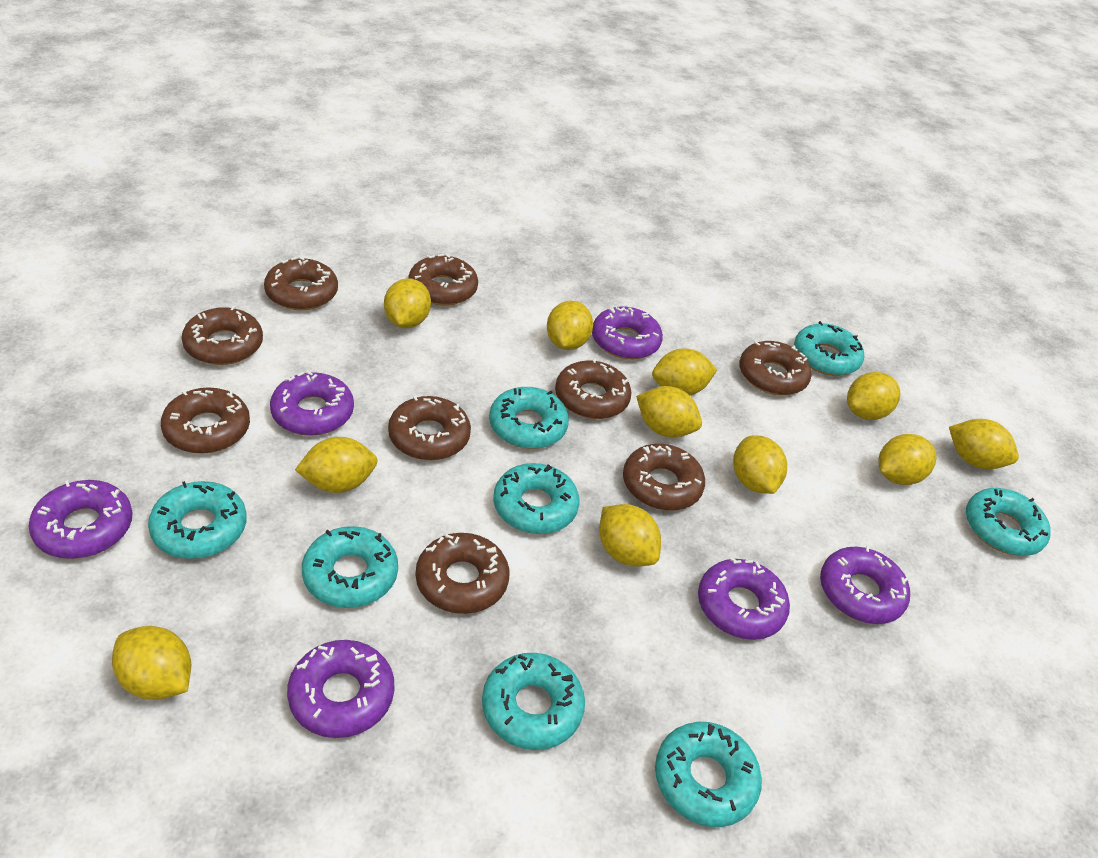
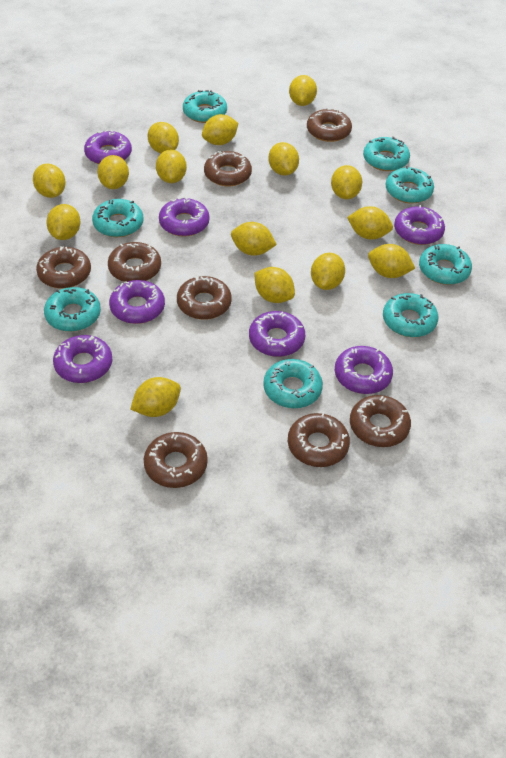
brown donut: [161,387,250,454] [182,306,263,365] [264,257,338,310] [388,396,471,460] [408,254,478,305] [416,533,509,614] [555,358,631,419] [623,444,705,511] [739,341,812,395] = 9 -> [36,246,91,289] [108,242,161,282] [144,432,208,488] [177,276,232,320] [204,151,252,187] [288,412,350,467] [307,108,352,142] [350,395,411,447] = 8
purple donut: [28,480,132,559] [270,371,354,436] [287,640,394,738] [592,306,663,359] [698,558,790,640] [820,545,910,624] = 6 -> [53,335,112,383] [84,130,132,164] [109,280,165,324] [159,197,209,237] [249,311,305,357] [335,346,393,394] [394,205,445,245] = 7
yellow lemon: [112,626,191,700] [295,437,378,493] [384,278,431,328] [547,300,593,350] [599,504,661,566] [636,386,702,438] [652,348,717,396] [733,435,787,494] [847,372,900,420] [878,434,936,485] [949,419,1019,469] = 11 -> [33,163,66,198] [46,204,81,240] [97,155,129,189] [131,377,181,417] [147,122,179,153] [156,149,187,183] [202,114,238,145] [231,222,277,255] [254,267,295,303] [268,142,299,176] [289,75,317,106] [311,253,345,290] [331,165,362,199] [347,206,393,239] [368,244,415,278] = 15

